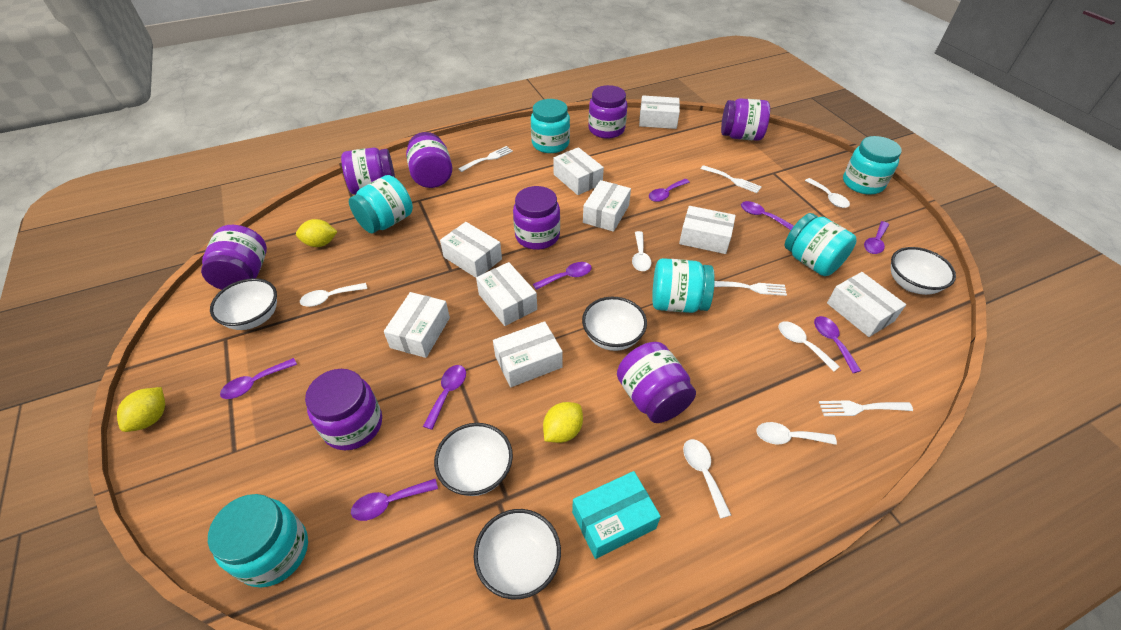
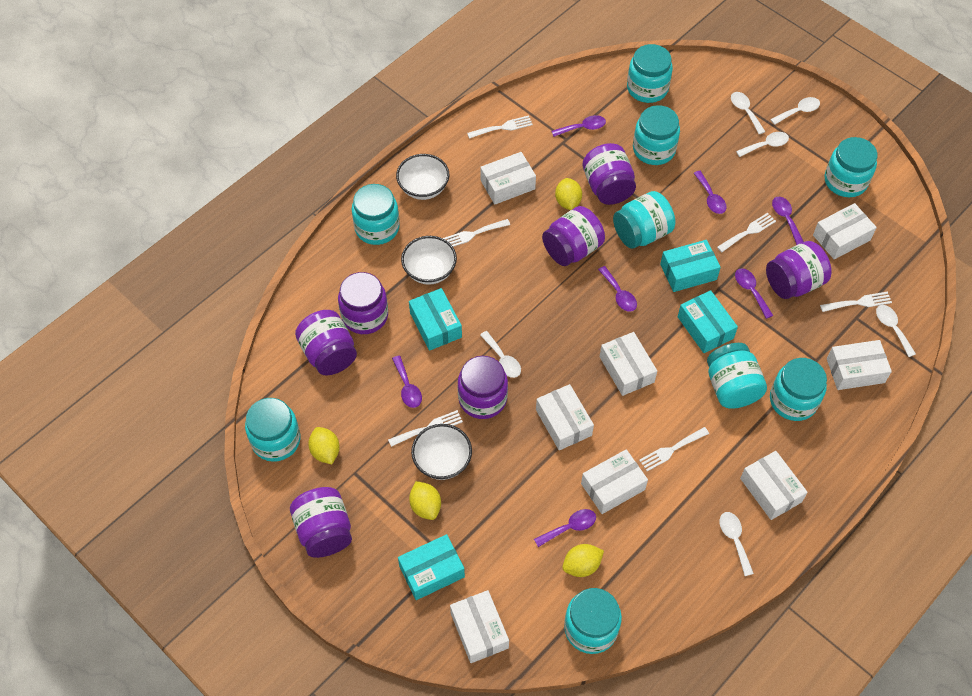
purple jar: [201,225,267,290] [305,369,382,450] [341,148,395,195] [406,132,452,188] [513,186,560,250] [588,85,627,139] [617,342,696,423] [721,98,770,141] = 8 -> [290,487,352,558] [295,310,357,376] [338,272,388,334] [458,356,508,419] [542,206,605,266] [583,143,636,205] [766,241,832,299] = 7
purple spoon: [220,358,297,399] [351,479,438,521] [423,365,466,430] [533,262,592,290] [649,179,690,202] [741,201,794,230] [814,316,861,373] [864,221,889,254] = 8 -> [392,356,422,408] [534,509,596,547] [551,115,606,137] [598,266,637,312] [694,171,727,214] [735,268,773,319] [772,197,804,245] = 7
turquoise box: [572,471,661,559] = 1 -> [398,534,465,600] [409,288,462,351] [660,240,721,292] [678,290,738,353] = 4
turquoise jar: [208,494,308,587] [349,175,413,233] [531,99,570,153] [652,258,715,313] [785,213,857,276] [843,136,902,195] = 6 -> [245,398,300,462] [352,184,400,245] [564,588,622,654] [613,191,675,249] [627,44,673,103] [633,105,680,165] [707,343,767,409] [770,358,827,421] [825,137,877,197] = 9
white bowl: [210,278,277,330] [434,423,513,496] [474,509,561,599] [582,297,647,351] [891,247,956,295] = 5 -> [396,154,449,200] [401,236,457,285] [411,424,472,480] = 3
white box: [384,292,450,358] [440,222,502,278] [476,262,537,326] [493,321,563,387] [553,147,604,195] [583,180,631,232] [639,96,680,129] [679,206,736,254] [827,272,906,337] = 9 -> [450,590,509,663] [480,152,536,204] [536,384,594,450] [581,449,648,514] [600,332,657,396] [740,451,808,520] [813,203,877,259] [827,340,892,390] = 8
white fork: [458,146,513,172] [701,165,762,193] [714,281,787,296] [819,401,913,416] = 4 -> [388,410,463,447] [443,219,510,247] [467,115,533,139] [639,427,709,471] [717,213,776,252] [820,291,892,312] = 6
yellow lemon: [117,387,165,432] [296,219,337,247] [543,402,583,443] = 3 -> [308,427,340,464] [409,481,441,520] [555,178,582,210] [562,544,604,577] = 4

